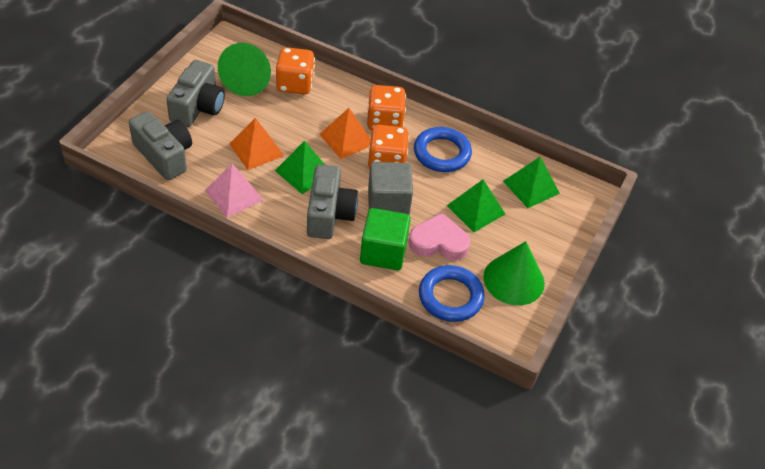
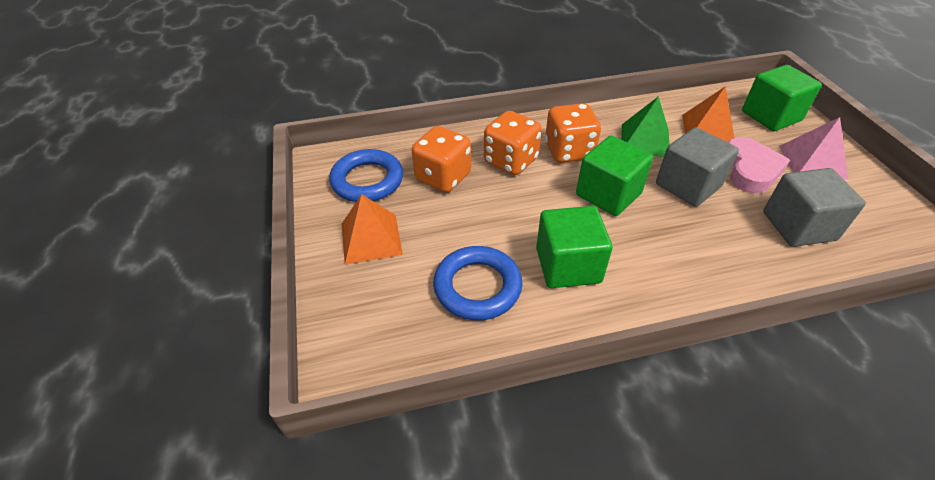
green cone: [218,43,271,96] [483,241,545,305] = 2 -> none = 0
green cube: [360,208,411,270] = 1 -> [536,206,613,288] [576,136,653,216] [742,65,822,131] = 3
green pyramid: [275,141,325,194] [447,179,505,232] [503,157,560,208] = 3 -> [621,96,670,157] = 1
grey camera: [129,111,192,180] [166,60,225,127] [307,164,358,239] = 3 -> none = 0
grey cube: [368,162,413,215] = 1 -> [656,127,739,207] [763,168,866,247] = 2

